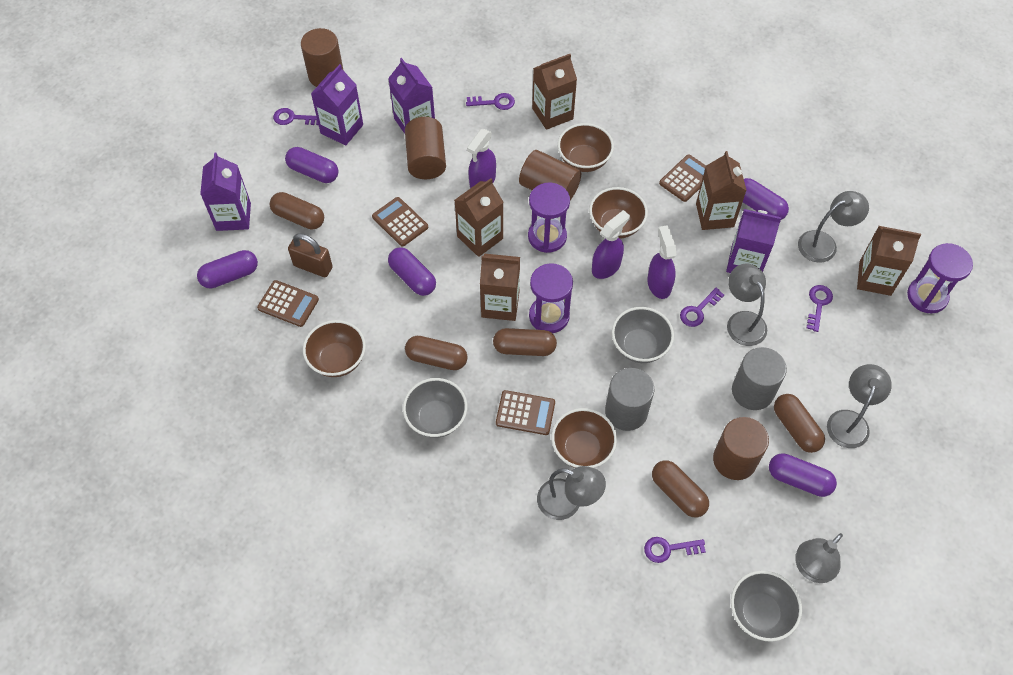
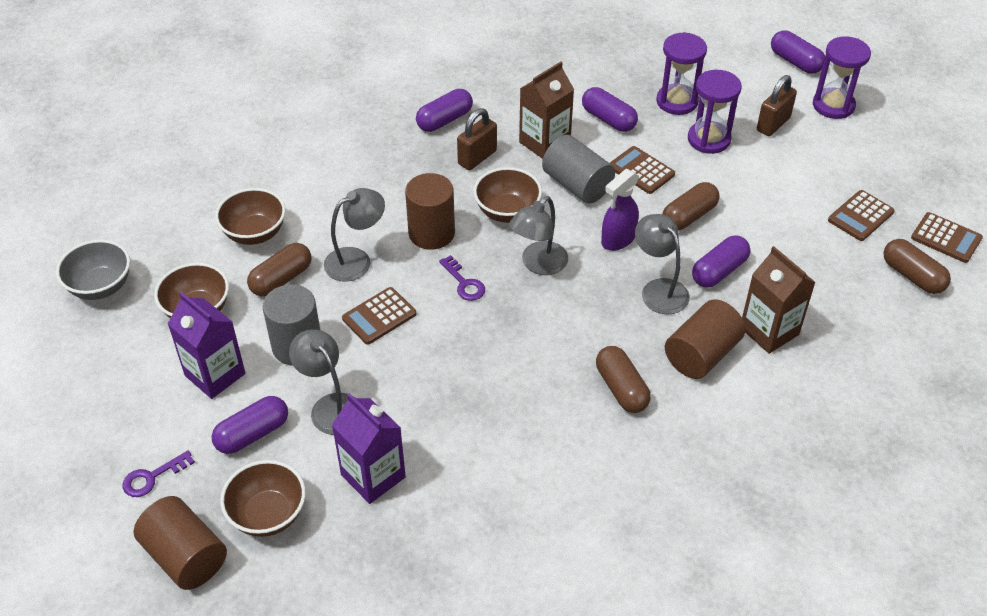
brown capsule: [270,192,324,230] [405,336,468,370] [493,328,557,356] [652,460,709,517] [774,394,825,453] = 5 -> [247,243,312,296] [596,346,651,413] [662,182,720,231] [884,239,951,294] = 4
brown carton: [454,178,503,257] [480,254,520,321] [532,54,577,130] [696,151,747,230] [857,226,921,296] = 5 -> [519,62,574,159] [742,246,816,354] = 2
brown cylinder: [301,28,344,87] [405,117,446,179] [519,150,581,200] [713,417,769,480] = 4 -> [133,496,227,590] [405,173,455,250] [665,299,746,379] = 3
brown padlock: [288,233,333,277] = 1 -> [457,108,497,170] [757,75,797,136] = 2
grey bowl: [403,378,467,438] [612,307,674,363] [731,571,802,642] = 3 -> [56,240,130,300] = 1
grey lamp: [537,466,606,520] [727,264,767,346] [795,533,843,583] [798,191,869,263] [827,364,892,448] = 5 -> [289,329,355,435] [324,188,385,282] [509,196,568,275] [635,214,690,314] = 4
purple carton: [200,152,251,231] [311,64,363,146] [388,58,435,134] [726,209,781,273] = 4 -> [168,292,245,399] [332,393,406,504] = 2
purple key: [273,108,318,125] [466,93,515,110] [644,537,706,563] [680,288,724,327] [807,285,833,332] = 5 -> [122,450,195,497] [439,255,485,301] = 2
purple spray bottle: [467,129,496,188] [592,210,630,279] [647,226,676,299] = 3 -> [601,169,639,251] = 1

